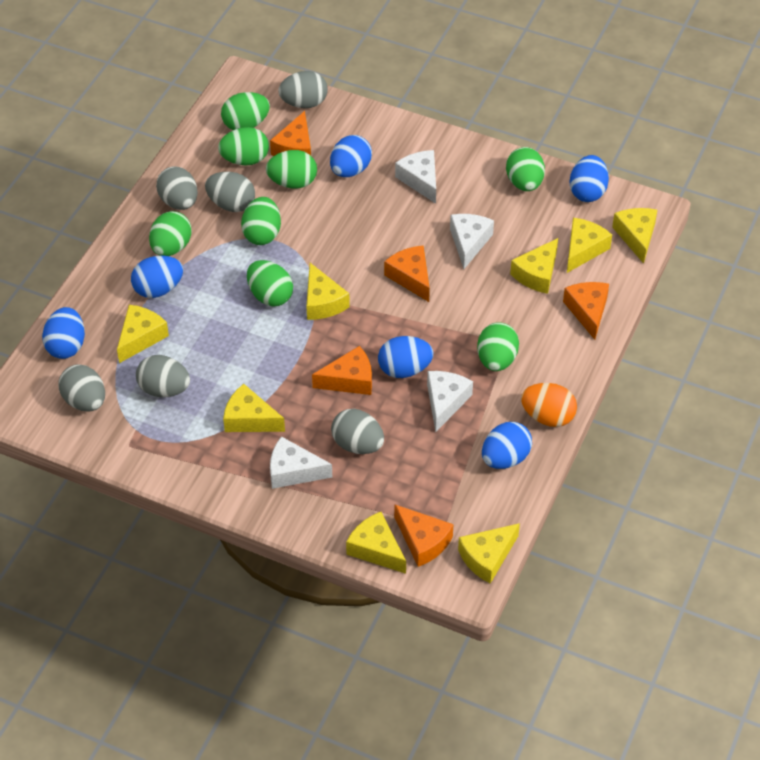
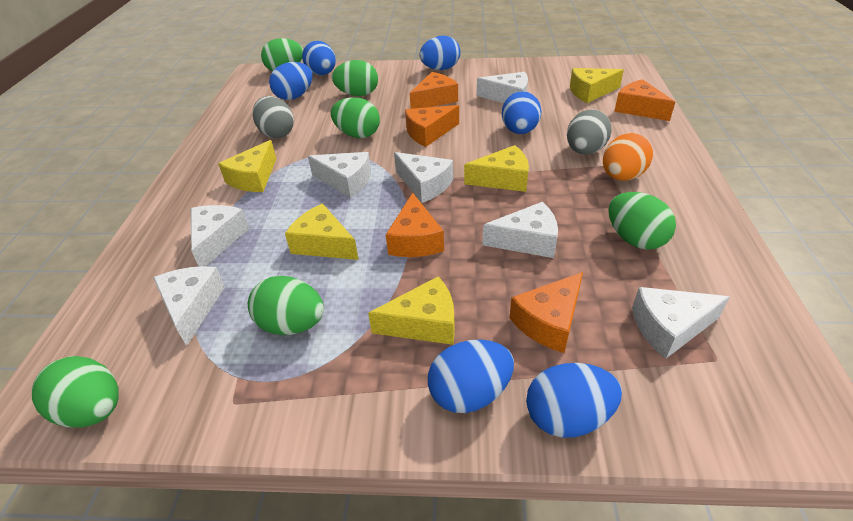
green egg: [149,211,192,256] [218,127,269,166] [221,92,270,130] [241,197,281,245] [247,260,293,306] [266,150,317,189] [477,322,519,371] [506,147,545,191] = 8 -> [32,356,119,428] [248,276,324,335] [261,38,303,71] [331,97,380,138] [332,60,378,96] [608,192,676,250] = 6
grey egg: [58,364,105,412] [136,355,190,397] [156,166,198,210] [205,172,255,212] [278,71,328,108] [331,409,384,454] = 6 -> [253,96,294,138] [567,109,611,154] = 2
white cheese: [270,436,332,489] [395,150,436,204] [427,371,473,432] [450,214,494,269] = 4 -> [153,266,225,346] [191,205,249,267] [308,152,371,198] [394,152,453,203] [477,72,528,103] [483,202,558,258] [632,287,730,359] = 7
yellow cheese: [117,305,169,363] [223,384,285,432] [307,263,350,320] [346,512,406,574] [458,523,520,584] [510,238,558,294] [567,218,612,273] [612,208,657,264] = 8 -> [218,140,276,192] [285,203,359,260] [368,277,455,345] [464,145,529,192] [570,68,624,103] = 5

